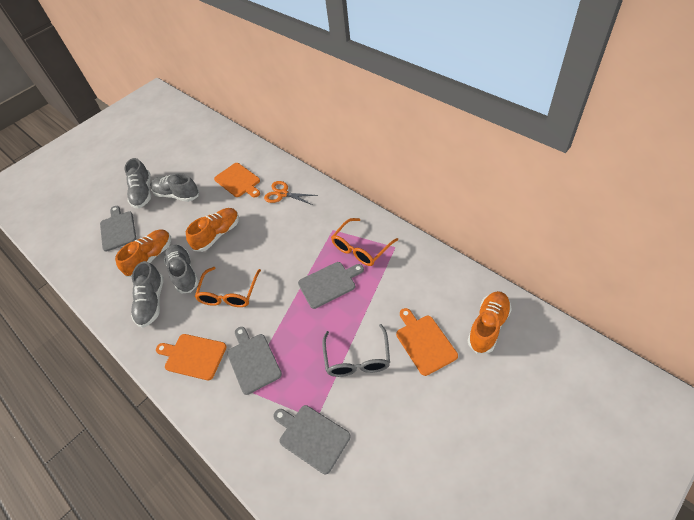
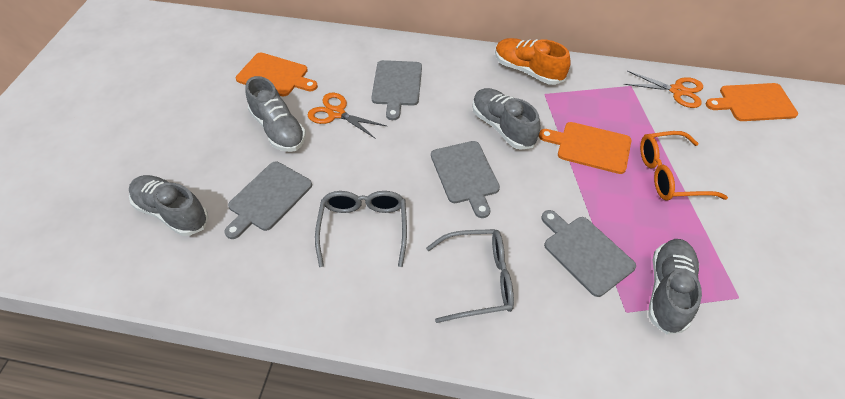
grey glasses: [322,324,390,377] = 1 -> [315,191,407,267] [426,229,514,323] = 2
orange glasses: [195,267,261,307] [331,218,398,266] = 2 -> [640,131,728,201] = 1
orange scissors: [264,181,318,205] = 1 -> [308,93,387,139] [624,71,703,108] = 2
orange shoe: [115,229,171,277] [186,208,239,252] [468,291,512,354] = 3 -> [495,38,571,85] = 1

